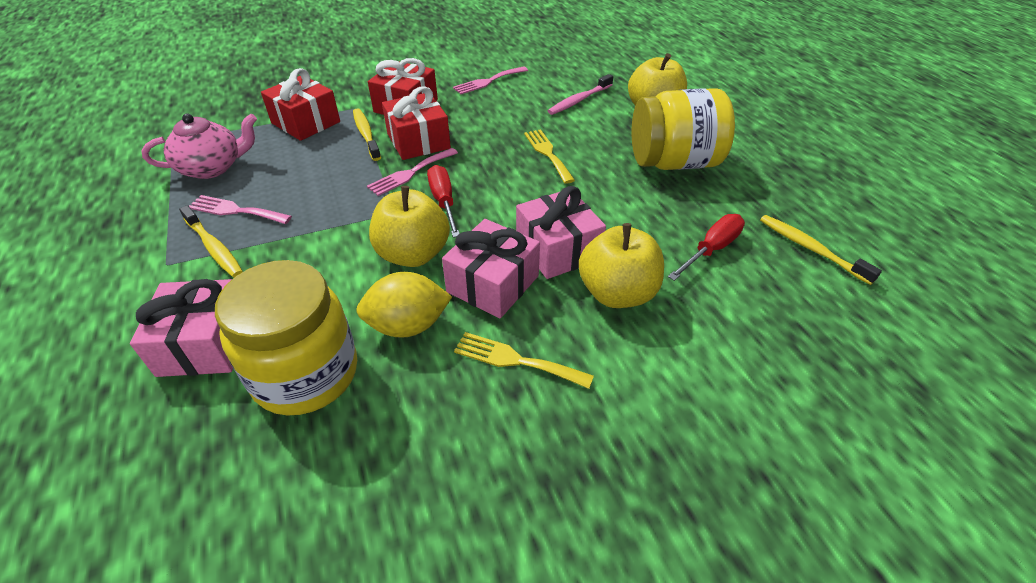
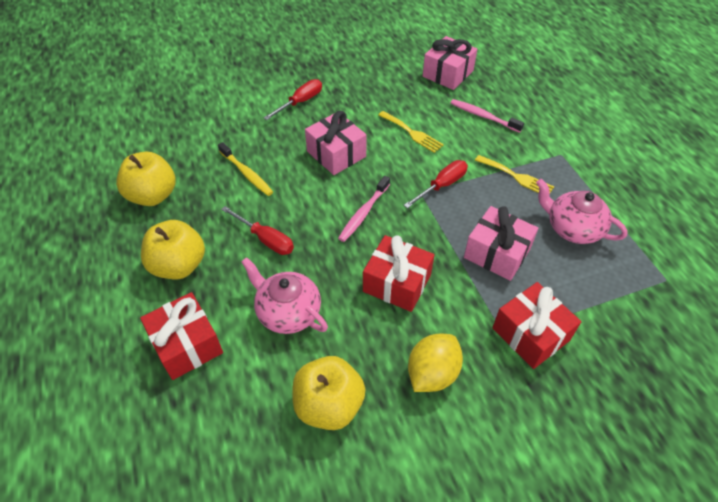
pink fork: [189,195,292,224] [367,148,458,196] [453,66,528,94] = 3 -> none = 0
pink teapot: [142,114,257,179] = 1 -> [241,257,328,334] [536,179,628,244] = 2
pink toothbrush: [548,74,613,115] = 1 -> [338,176,390,242] [450,99,524,133] = 2
red screwdriver: [427,165,460,238] [668,214,745,281] = 2 -> [221,206,294,255] [264,79,322,120] [404,160,468,208] = 3
yellow jar: [215,260,357,416] [632,88,735,170] = 2 -> none = 0
yellow toothbrush: [179,205,243,277] [353,108,381,161] [760,215,882,285] = 3 -> [218,142,273,196] = 1

